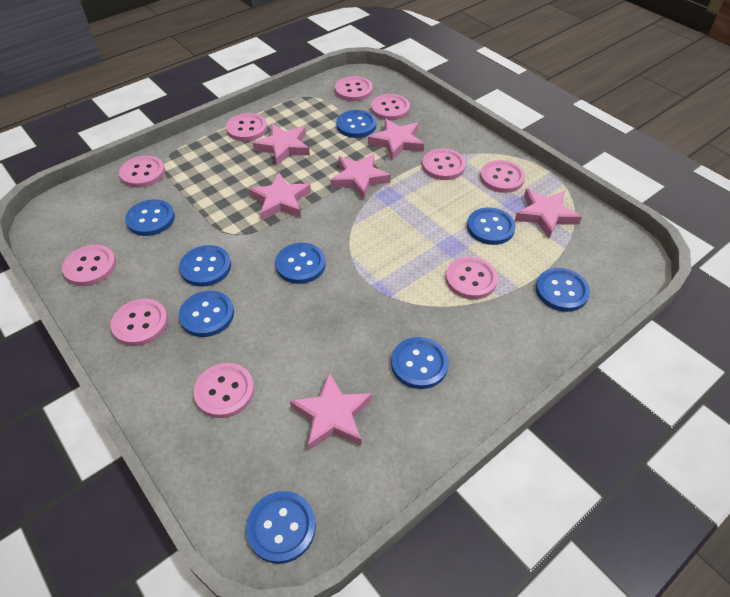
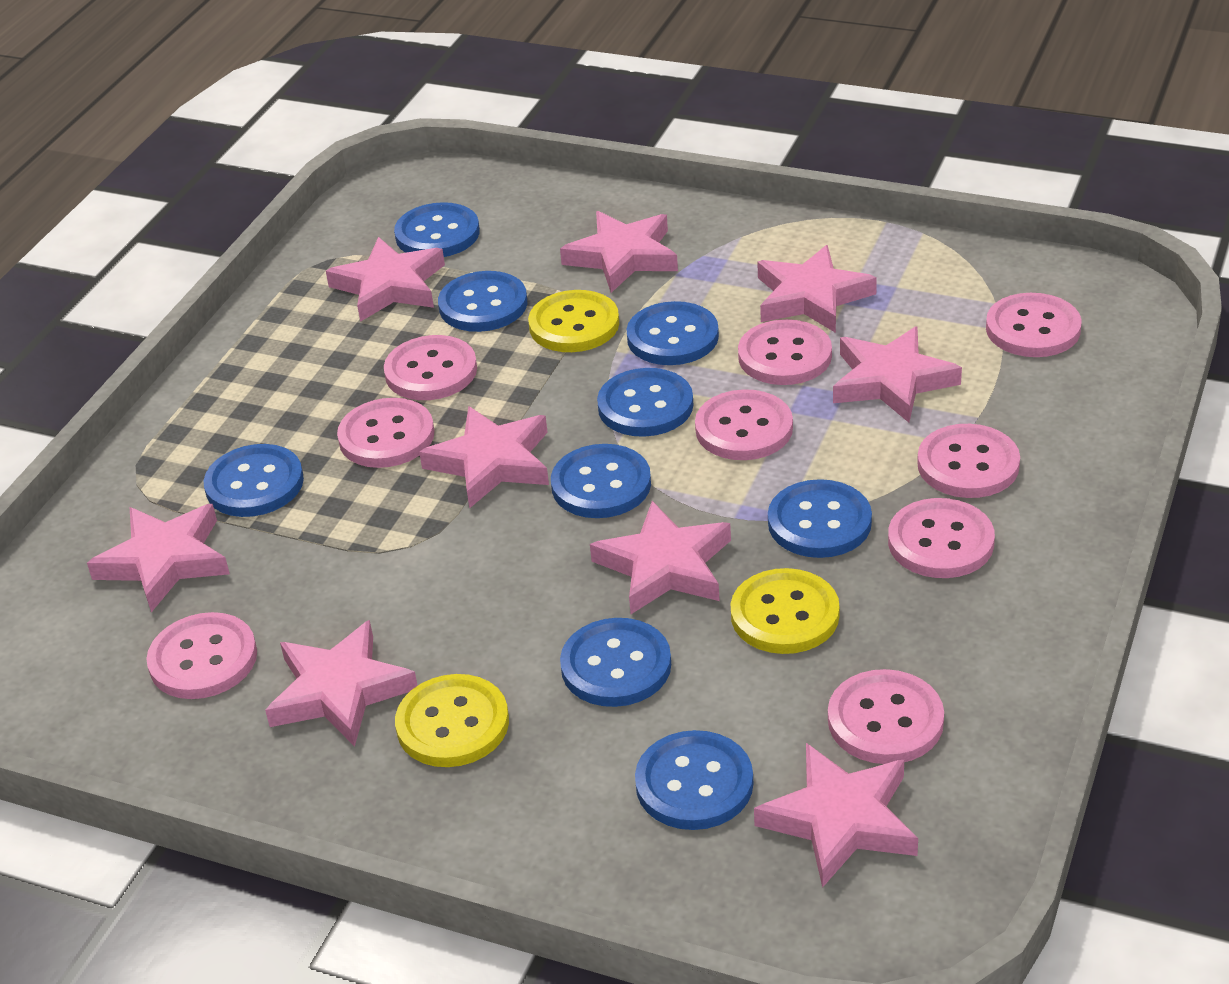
pink button: [62,245,116,286] [111,299,168,346] [119,155,165,188] [193,363,254,418] [226,113,267,141] [335,76,373,101] [371,94,410,120] [422,149,466,180] [446,257,498,299] [480,160,525,193] = 10 -> [146,612,257,699] [337,398,434,468] [384,335,477,400] [695,389,793,460] [738,319,832,385] [828,669,944,764] [888,498,995,578] [917,424,1020,498] [986,293,1082,357] = 9
pink star: [248,173,311,220] [253,124,310,166] [290,372,372,450] [330,154,391,200] [368,119,424,160] [515,189,582,238] = 6 -> [87,504,230,612] [265,620,418,747] [326,237,445,322] [419,406,549,509] [560,211,678,293] [590,501,731,614] [754,743,918,888] [757,245,877,333] [833,326,962,423] = 9
yellow button: none = 0 -> [395,674,509,767] [528,290,619,352] [731,568,840,654] = 3

